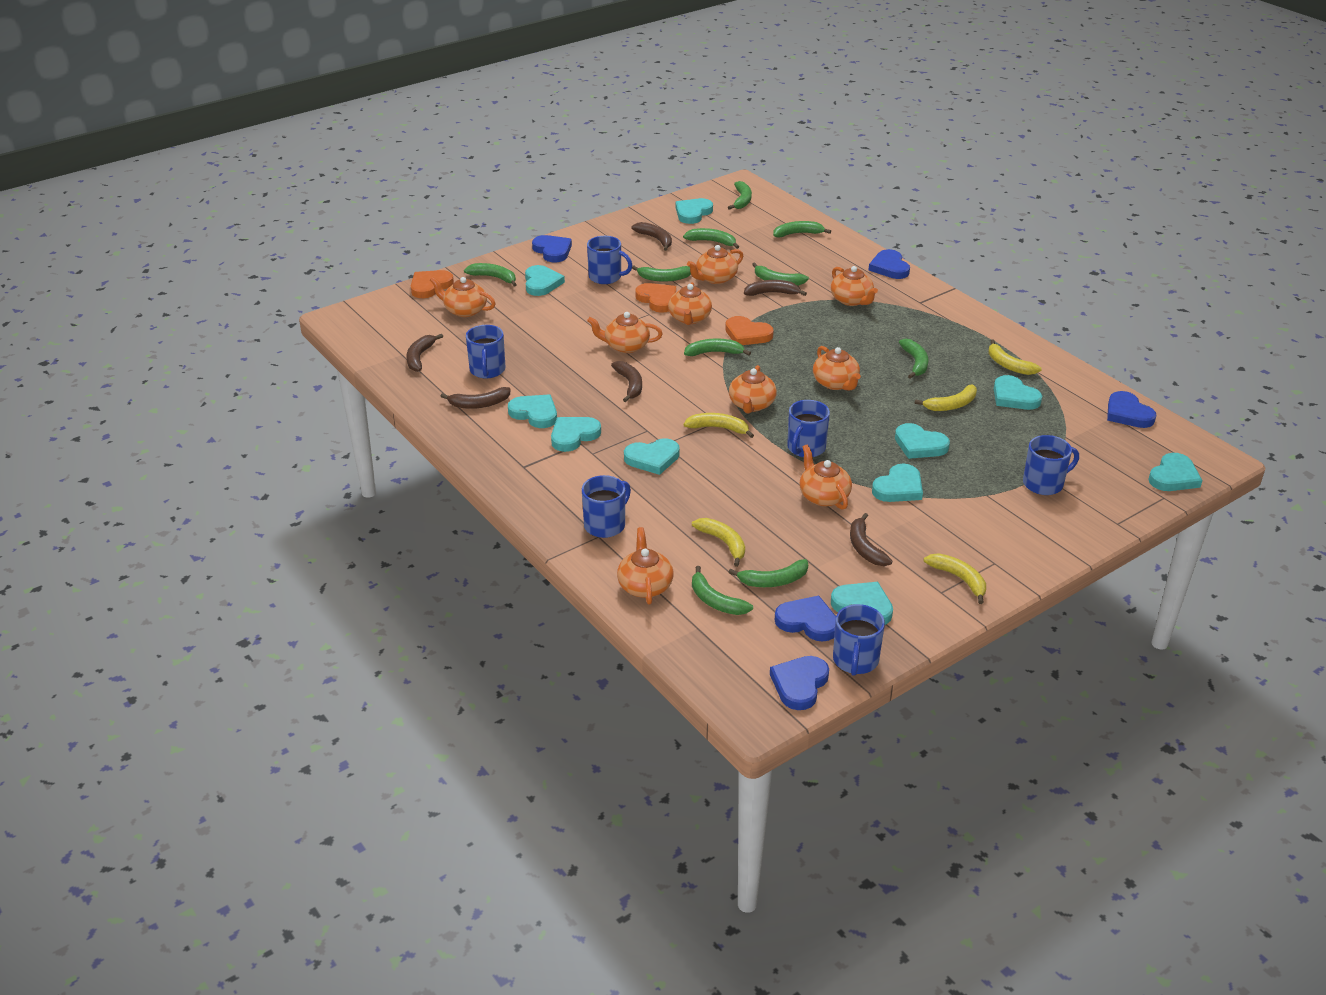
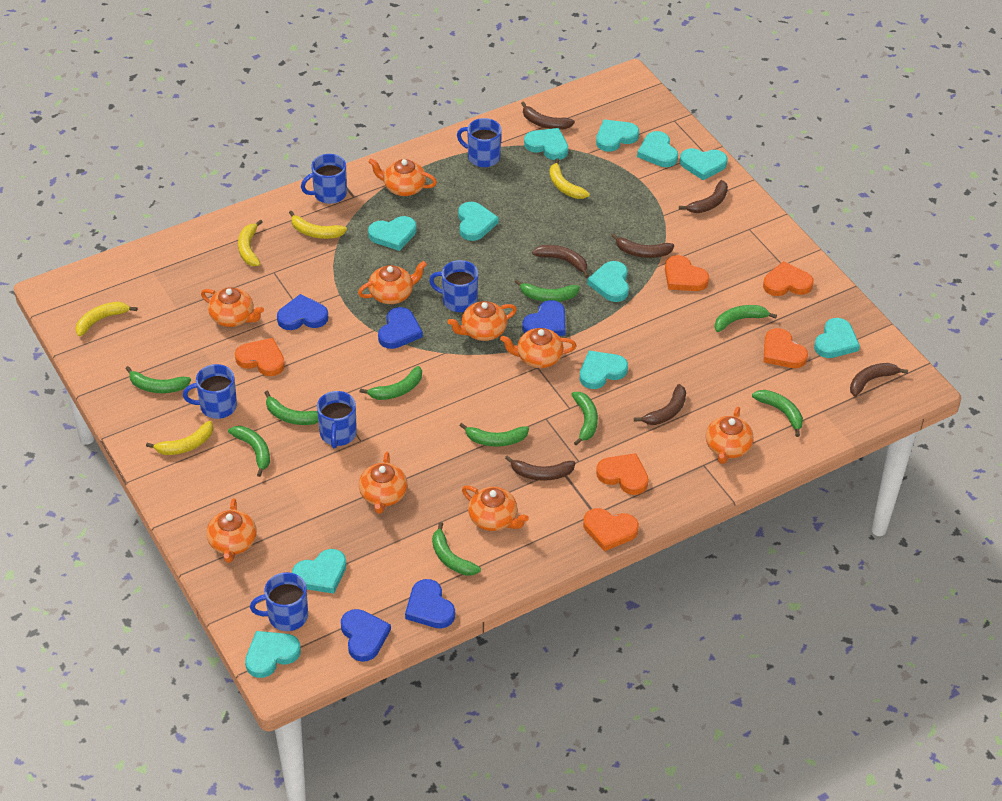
brown banana: [406,334,443,372] [441,387,511,409] [611,361,642,402] [632,222,672,251] [744,280,807,296] [850,513,893,566] = 6 -> [505,455,576,481] [521,101,575,130] [532,245,589,278] [611,233,674,258] [634,384,686,425] [679,180,728,213] [850,363,908,397] = 7
orange heart: [411,270,454,298] [635,283,676,313] [725,316,774,345] = 3 -> [235,338,285,376] [583,508,639,551] [596,453,649,495] [665,255,709,291] [763,261,814,296] [763,328,808,368] = 6
turquoise heart: [508,394,557,428] [525,265,565,296] [551,417,601,452] [624,438,680,475] [676,198,713,224] [831,582,893,625] [872,464,923,502] [895,423,950,459] [994,375,1042,410] [1148,453,1203,491] = 10 -> [245,631,301,678] [292,549,346,594] [368,216,417,251] [458,202,499,241] [524,128,568,160] [579,351,628,389] [587,261,629,302] [596,119,639,152] [637,131,678,167] [680,148,728,180] [814,318,860,358] = 11

